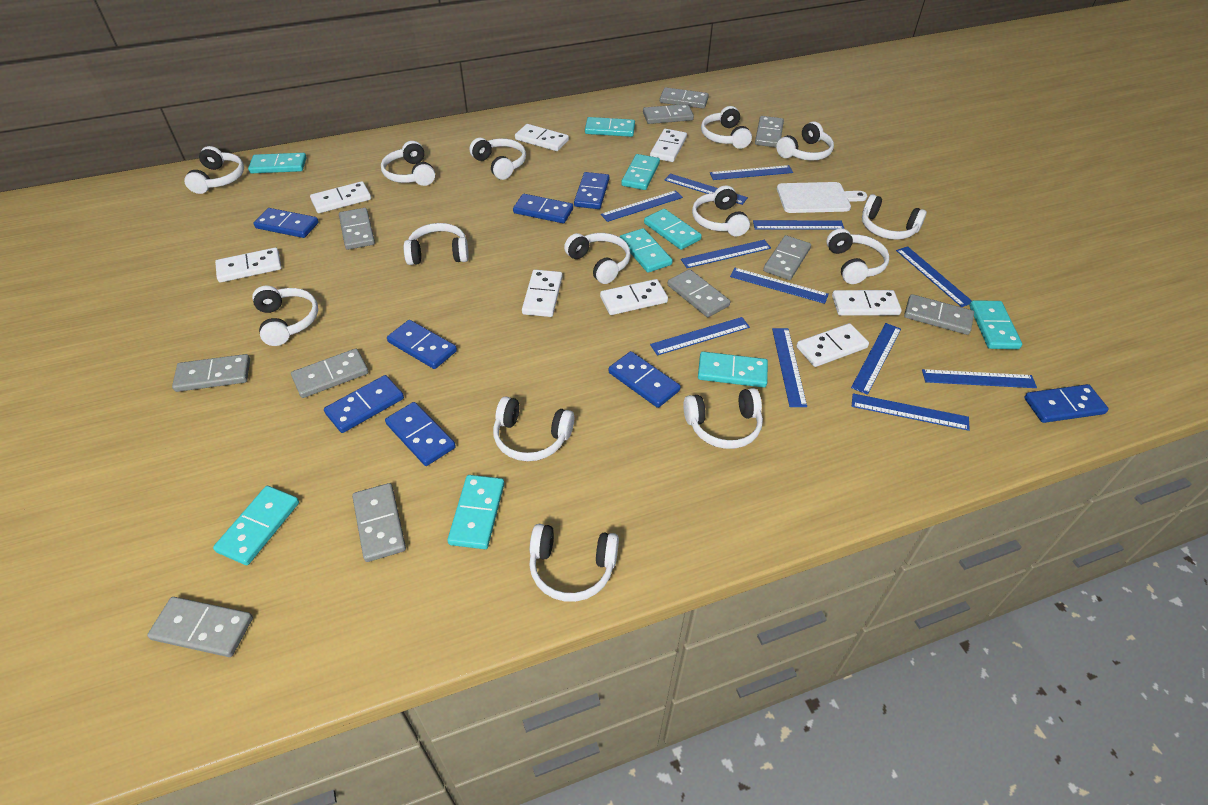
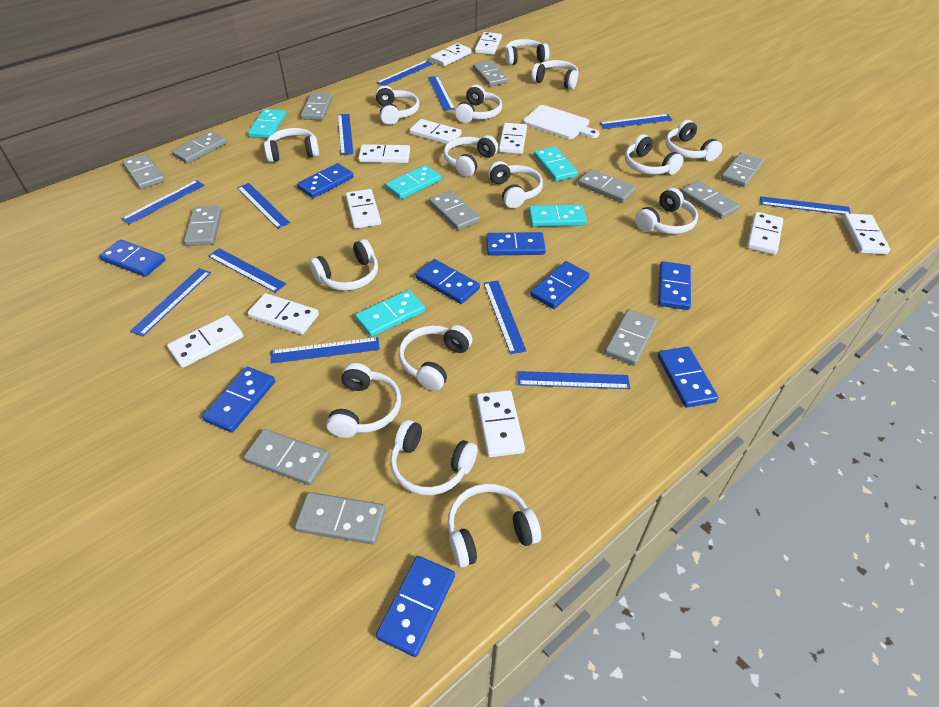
blue domino: [254,208,319,238] [324,375,404,433] [385,402,456,466] [387,320,457,369] [513,194,573,223] [574,172,609,209] [608,351,681,408] [1024,384,1109,423] = 8 -> [99,239,165,277] [202,367,275,433] [297,163,354,198] [376,556,455,657] [415,259,480,304] [486,232,546,256] [530,261,589,309] [658,261,691,310] [658,347,718,408] = 9
grey domino: [147,597,253,657] [172,354,250,392] [291,349,369,398] [339,208,375,250] [352,483,406,562] [643,104,694,124] [660,87,709,109] [668,269,730,317] [755,116,784,147] [763,235,811,280] [904,294,974,335] = 11 -> [123,154,165,189] [171,131,227,164] [184,206,222,246] [244,429,330,485] [295,492,385,545] [301,93,333,120] [429,190,480,230] [473,61,508,86] [578,169,636,203] [605,309,657,366] [681,181,739,219] [721,152,764,187] = 12
turquoise domino: [213,486,299,565] [248,153,307,173] [447,475,504,549] [585,117,635,137] [620,228,673,273] [621,154,660,190] [644,209,702,250] [698,352,768,388] [969,300,1022,349] = 9 -> [248,109,286,139] [355,290,425,337] [385,165,441,199] [529,204,587,227] [534,146,578,181] = 5
white domino: [215,248,281,282] [310,181,371,213] [515,124,569,151] [522,270,563,317] [600,279,668,315] [650,129,687,162] [796,323,869,367] [832,290,902,315] = 8 -> [167,315,243,368] [248,293,319,335] [346,189,381,229] [358,144,410,163] [410,119,461,144] [430,43,471,66] [475,32,502,55] [476,390,525,457] [499,123,527,154] [747,212,783,255] [843,214,890,254] = 11
white headphones: [184,146,244,194] [252,286,318,346] [381,141,435,186] [404,223,469,265] [469,138,526,180] [493,396,574,461] [529,524,619,602] [564,233,630,284] [683,388,763,449] [692,185,750,236] [701,106,752,149] [776,121,834,160] [826,228,890,284] [862,194,927,240] = 14 -> [264,128,319,162] [309,239,378,291] [326,363,401,438] [375,86,419,125] [390,420,478,495] [398,325,472,391] [444,135,498,177] [447,484,541,568] [455,85,502,123] [488,161,543,208] [505,39,550,65] [531,60,579,90] [625,134,683,175] [635,188,698,234] [665,120,722,161] = 15

